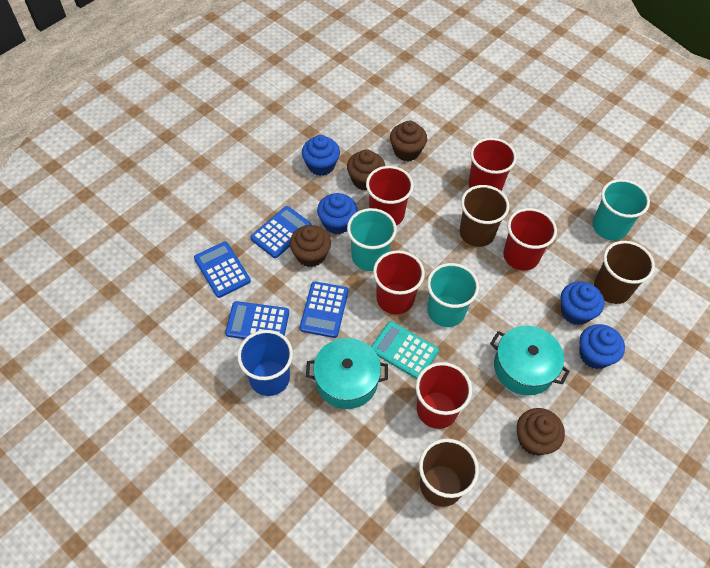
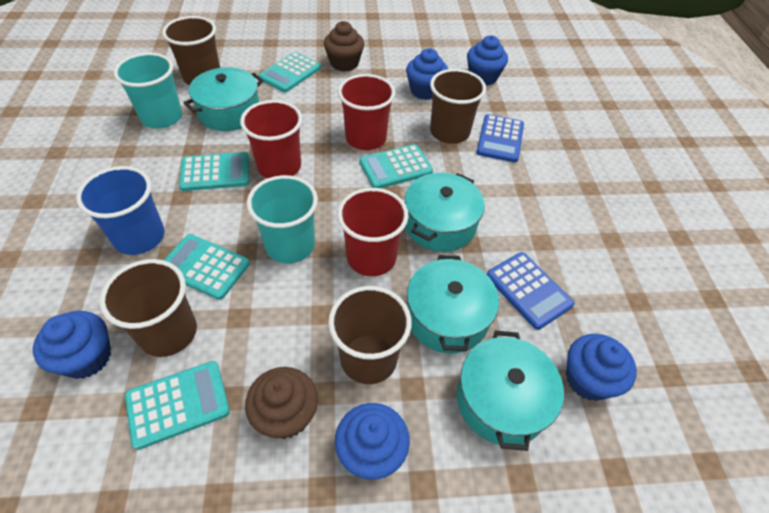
blue calculator: [194,242,251,298] [225,301,289,339] [250,206,311,258] [300,281,348,338] = 4 -> [476,114,524,163] [487,252,575,330] = 2
blue cupcake: [302,135,340,176] [317,193,358,234] [561,281,604,325] [579,324,625,369] = 4 -> [33,311,111,379] [335,403,410,480] [406,48,448,100] [467,35,508,86] [566,334,637,401] = 5
brown cup: [419,439,479,507] [459,185,510,247] [594,241,655,304] = 3 -> [100,259,197,357] [162,16,220,85] [328,286,412,384] [430,69,486,144] = 4
brown cupcake: [290,225,331,267] [347,149,385,190] [390,121,427,161] [517,408,565,456] = 4 -> [245,367,318,439] [324,21,364,72] = 2
red cup: [366,166,414,225] [373,250,425,315] [416,362,472,429] [468,138,517,191] [503,208,557,271] = 5 -> [240,100,303,178] [337,188,409,276] [338,74,395,150] = 3
turquoise calculator: [371,321,439,379] = 1 -> [125,361,230,450] [164,234,250,300] [179,152,250,191] [259,52,321,92] [359,144,433,188] = 5
turquoise cup: [347,208,397,271] [427,263,479,327] [592,179,650,241] = 3 -> [113,52,182,128] [247,175,318,264] = 2
turquoise pot: [306,338,388,409] [490,326,570,395] = 2 -> [183,67,263,131] [405,173,485,252] [407,255,499,353] [457,330,564,451] = 4

